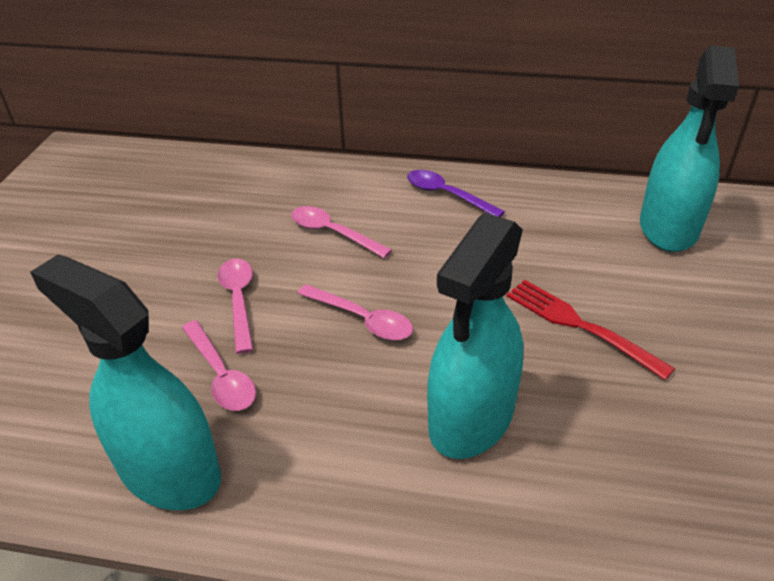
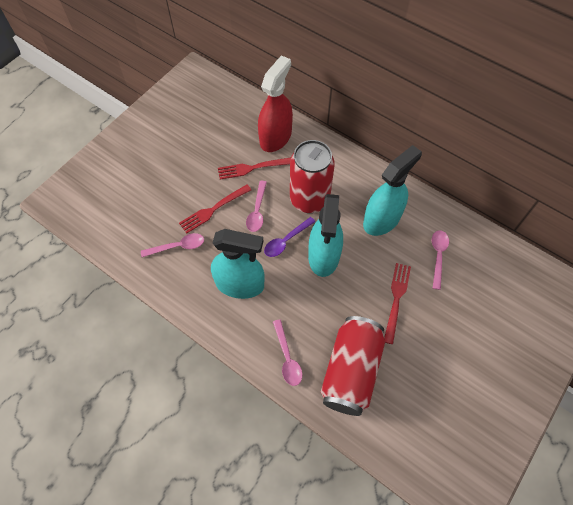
red can: none = 0 -> [290,140,335,213] [321,316,385,416] = 2
red fork: [506,280,675,380] = 1 -> [179,184,251,233] [218,158,291,180] [384,263,411,344] = 3
red spray bottle: none = 0 -> [258,55,293,152] = 1

